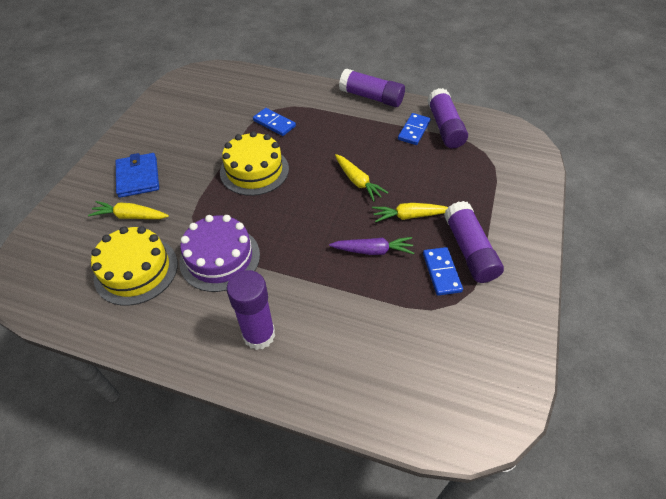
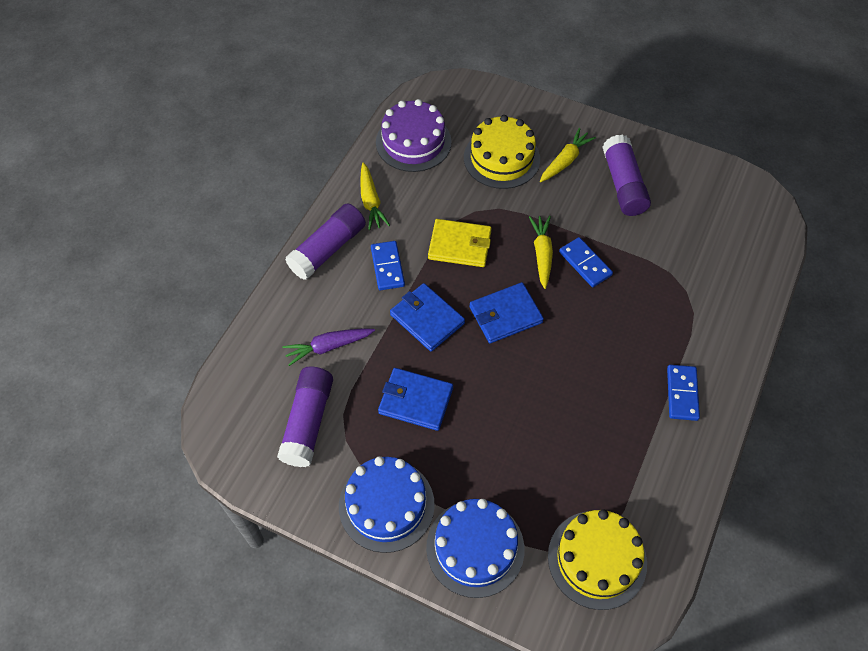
blue cake: none = 0 -> [339,456,435,553] [426,499,524,598] = 2
blue wallet: [116,153,159,198] = 1 -> [378,368,453,431] [390,283,465,352] [469,282,544,343] = 3
purple glue stick: [227,270,275,350] [339,69,405,107] [427,88,468,148] [444,201,504,283] = 4 -> [277,367,333,467] [285,203,366,280] [603,135,651,216] = 3
yellow wallet: none = 0 -> [428,219,492,267] = 1

